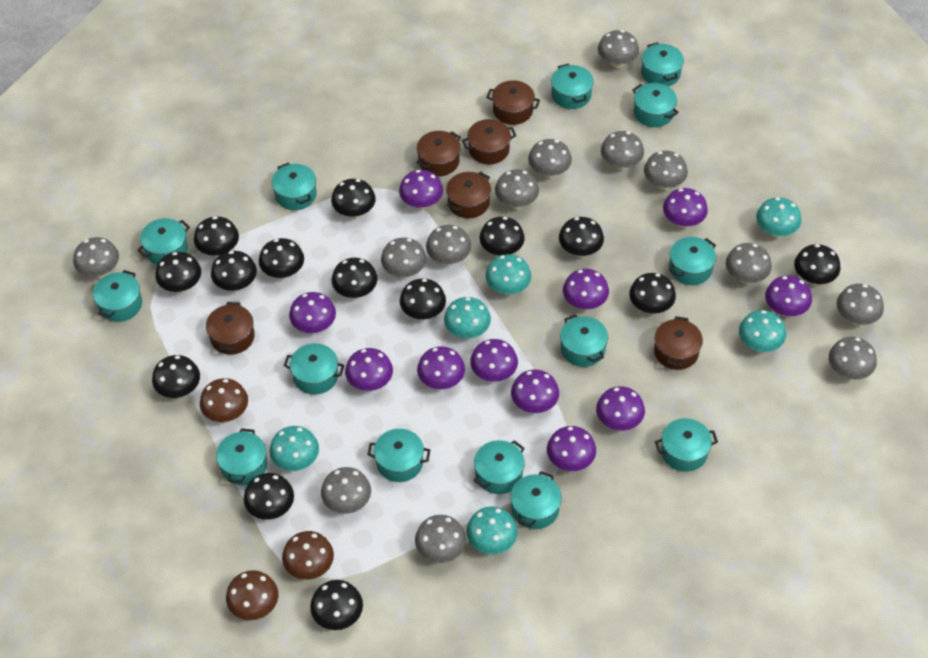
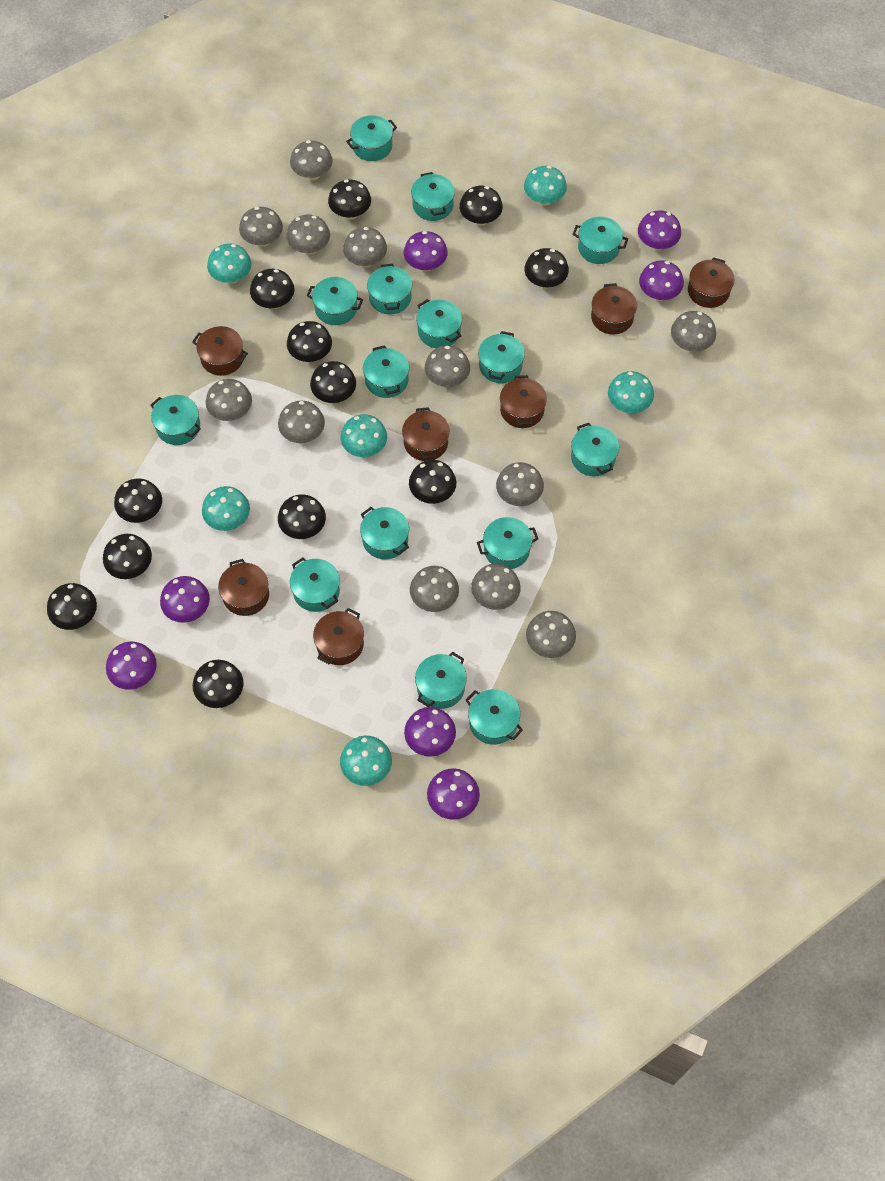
black mushroom: [152,355,200,398] [155,252,201,293] [194,216,239,257] [211,251,257,291] [244,473,294,520] [259,238,304,279] [310,580,363,630] [331,179,376,218] [332,258,377,298] [400,279,446,320] [479,217,525,256] [559,217,604,257] [629,273,676,314] [794,244,841,285] = 14 -> [47,583,97,630] [103,534,152,579] [114,478,162,523] [193,660,244,708] [250,269,294,309] [278,494,326,539] [287,321,332,362] [310,361,356,403] [328,180,371,220] [409,460,456,504] [459,186,503,226] [525,248,569,288] = 12
brown mushroom: [200,378,248,422] [226,570,278,620] [282,531,334,580] = 3 -> none = 0
brown pot: [206,302,255,355] [416,131,461,176] [446,172,491,218] [462,119,516,165] [486,80,540,125] [654,316,703,370] = 6 -> [192,326,248,376] [218,559,269,616] [313,608,364,665] [402,407,450,461] [500,375,547,428] [591,283,637,334] [688,257,735,308] = 7
grey mushroom: [73,237,119,278] [321,467,371,514] [381,238,426,278] [415,515,466,563] [426,225,471,265] [495,169,539,209] [528,139,572,178] [598,30,639,68] [601,131,644,170] [644,151,688,190] [726,243,772,284] [829,337,877,380] [837,284,884,325] = 13 -> [206,379,252,421] [239,207,283,247] [278,401,325,443] [286,215,330,255] [290,140,333,180] [343,227,387,267] [410,566,459,612] [425,346,470,387] [471,564,521,610] [496,462,544,506] [526,611,576,658] [671,311,716,352] = 12
purple mushroom: [289,292,336,333] [345,348,393,391] [399,170,443,210] [417,346,465,389] [470,339,518,382] [511,370,559,413] [547,426,596,471] [563,269,609,310] [596,386,645,431] [663,188,708,228] [765,275,812,317] = 11 -> [106,642,157,690] [160,576,210,623] [404,231,448,271] [404,707,456,757] [427,768,480,820] [638,210,681,251] [639,260,684,301] = 7
turquoise pot: [93,270,142,322] [137,218,190,265] [216,428,267,485] [272,163,317,210] [284,343,345,395] [367,429,430,482] [473,440,525,494] [510,471,562,529] [551,64,594,109] [560,314,608,367] [632,83,679,127] [641,42,684,86] [655,418,718,472] [669,237,716,285] = 14 -> [150,395,201,445] [290,558,340,612] [307,277,363,325] [346,115,397,161] [360,507,409,559] [363,345,409,398] [367,264,412,314] [411,172,455,221] [415,652,467,709] [416,299,462,348] [466,689,523,745] [477,517,538,569] [478,331,525,383] [571,423,619,477] [573,217,628,264] = 15

